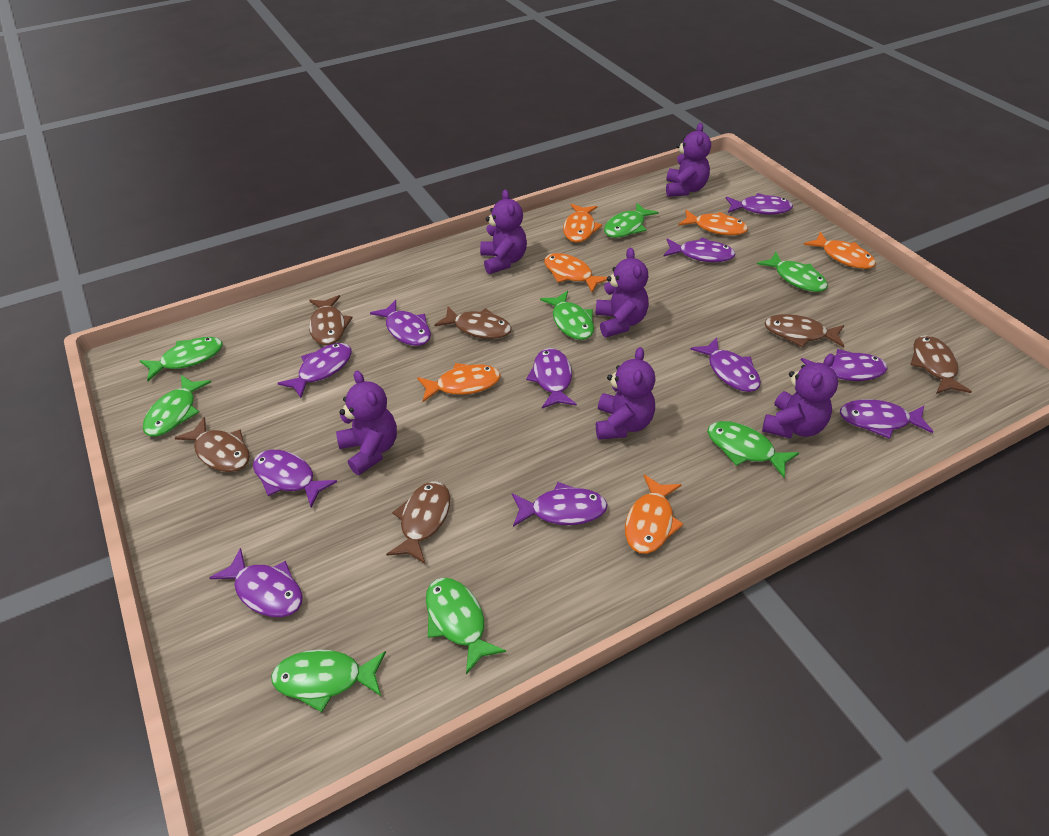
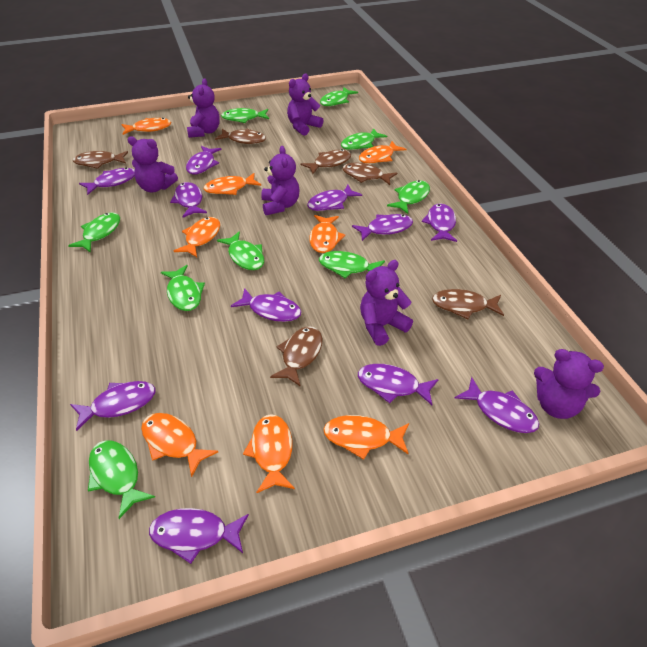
green fish: [140,337,223,381] [143,375,211,437] [271,649,386,712] [426,578,506,674] [540,291,594,340] [604,203,659,238] [707,421,799,478] [757,252,828,292] = 8 -> [68,213,120,253] [88,440,155,519] [161,265,205,311] [217,231,264,270] [221,108,269,123] [319,251,385,278] [320,87,358,106] [341,128,387,150] [387,180,430,214] = 9
orange fish: [417,363,501,402] [544,253,607,292] [563,204,602,242] [625,475,684,554] [678,210,748,236] [804,232,876,269] = 6 -> [121,118,171,135] [141,413,218,477] [174,217,220,257] [204,173,261,195] [243,414,295,494] [309,215,345,253] [323,415,409,460] [359,141,406,164] = 8

